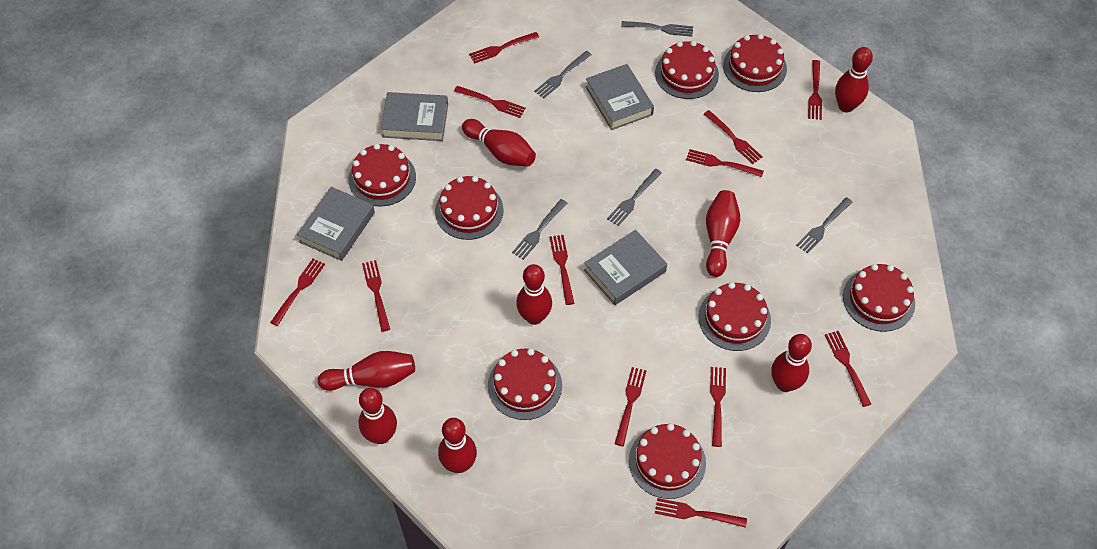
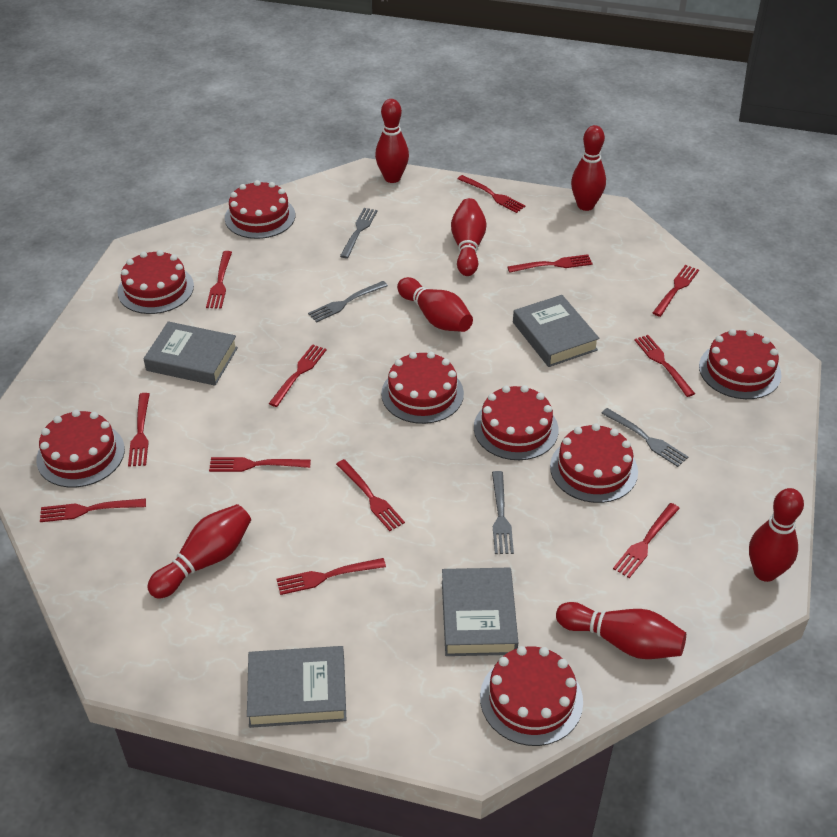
grey fork: [512,199,567,260] [534,51,592,98] [607,169,662,226] [621,21,693,37] [796,197,853,254] = 5 -> [308,281,388,323] [340,208,378,258] [492,471,514,554] [601,408,688,467] = 4
red bowling pin: [318,351,415,391] [359,388,397,444] [438,418,477,473] [462,119,536,166] [516,264,552,325] [706,190,740,277] [771,334,812,392] [835,47,873,112] = 8 -> [147,504,251,599] [375,99,409,183] [397,277,473,332] [451,198,487,276] [556,602,686,659] [571,125,606,211] [749,488,804,582] = 7

